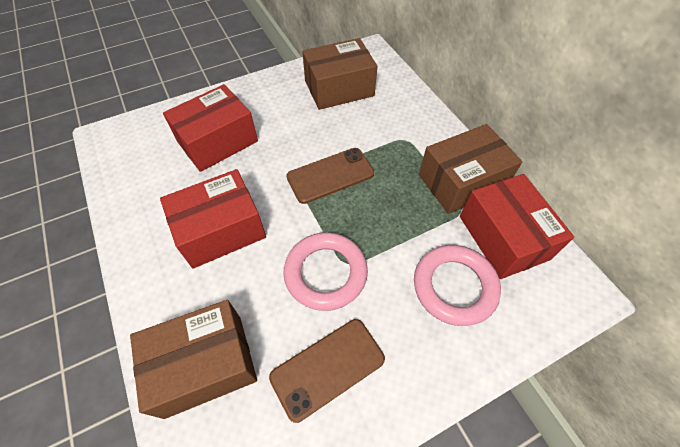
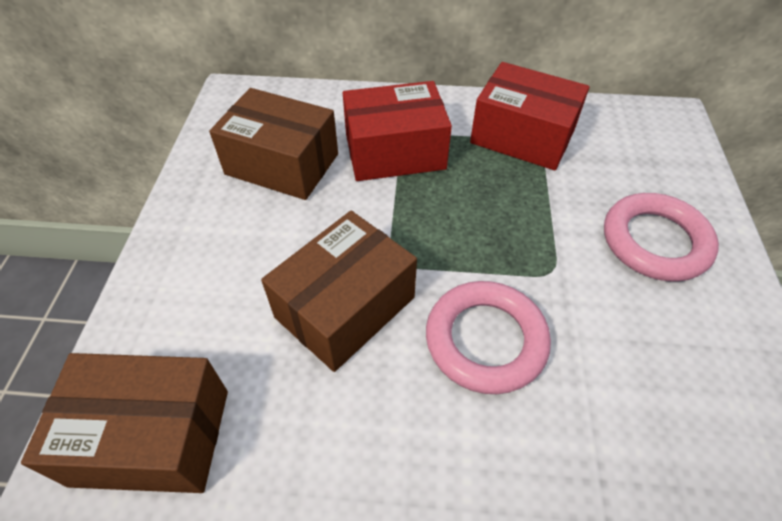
brown phone: [269,319,385,423] [286,148,374,204] = 2 -> none = 0
red box: [160,169,266,269] [163,84,258,172] [460,174,574,279] = 3 -> [343,81,452,181] [470,62,590,170] = 2

